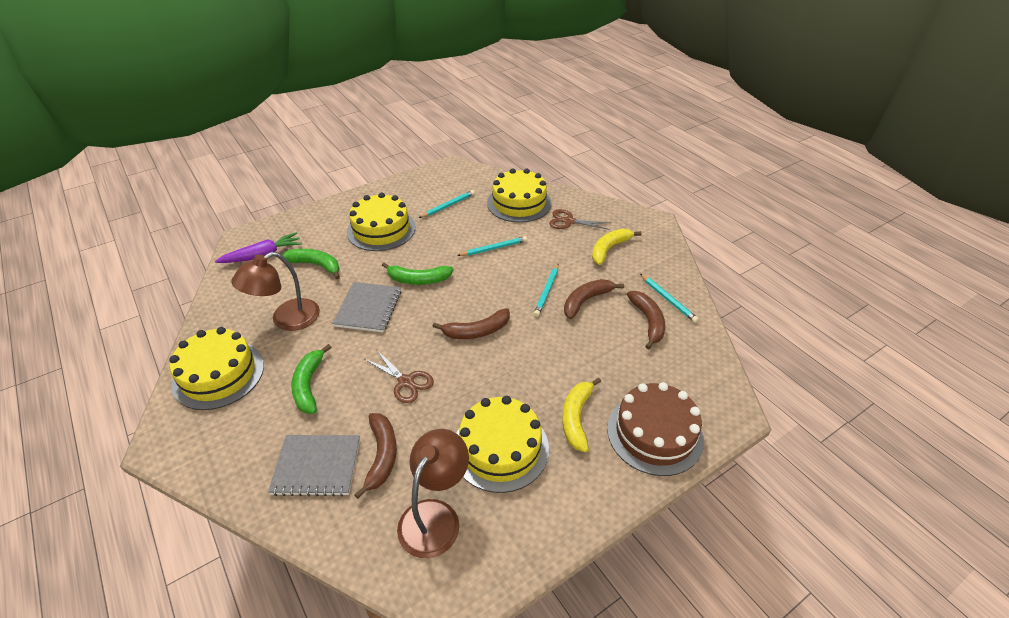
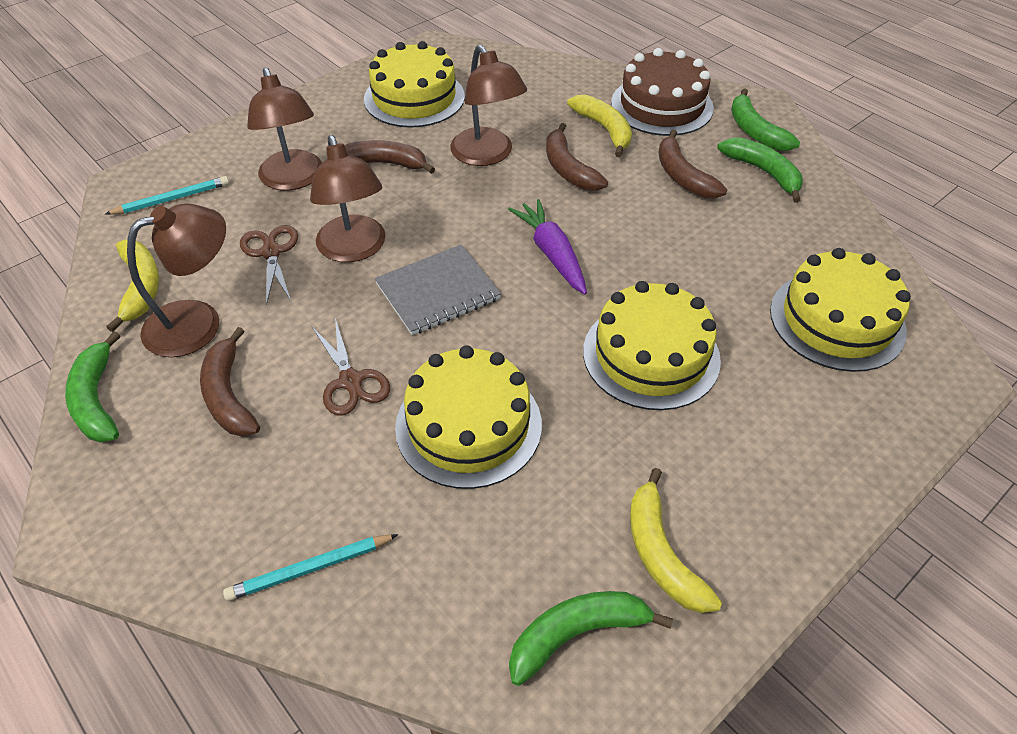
brown lamp: [231,252,320,331] [397,429,469,558] = 2 -> [127,203,226,357] [247,67,322,191] [310,135,386,262] [450,45,527,166] = 4
green banana: [282,249,340,279] [291,344,331,414] [382,262,454,285] = 3 -> [65,331,121,442] [509,591,673,686] [717,137,803,203] [731,88,800,151] = 4
grey notebook: [268,435,360,497] [332,282,401,332] = 2 -> [375,244,501,335] = 1
turquoise pencil: [419,190,475,218] [457,236,527,256] [534,264,559,317] [640,274,699,323] = 4 -> [105,176,229,215] [223,534,398,601] = 2
yellow banana: [562,378,601,452] [592,229,642,265] = 2 -> [106,240,159,332] [567,95,632,157] [630,468,722,613] = 3

